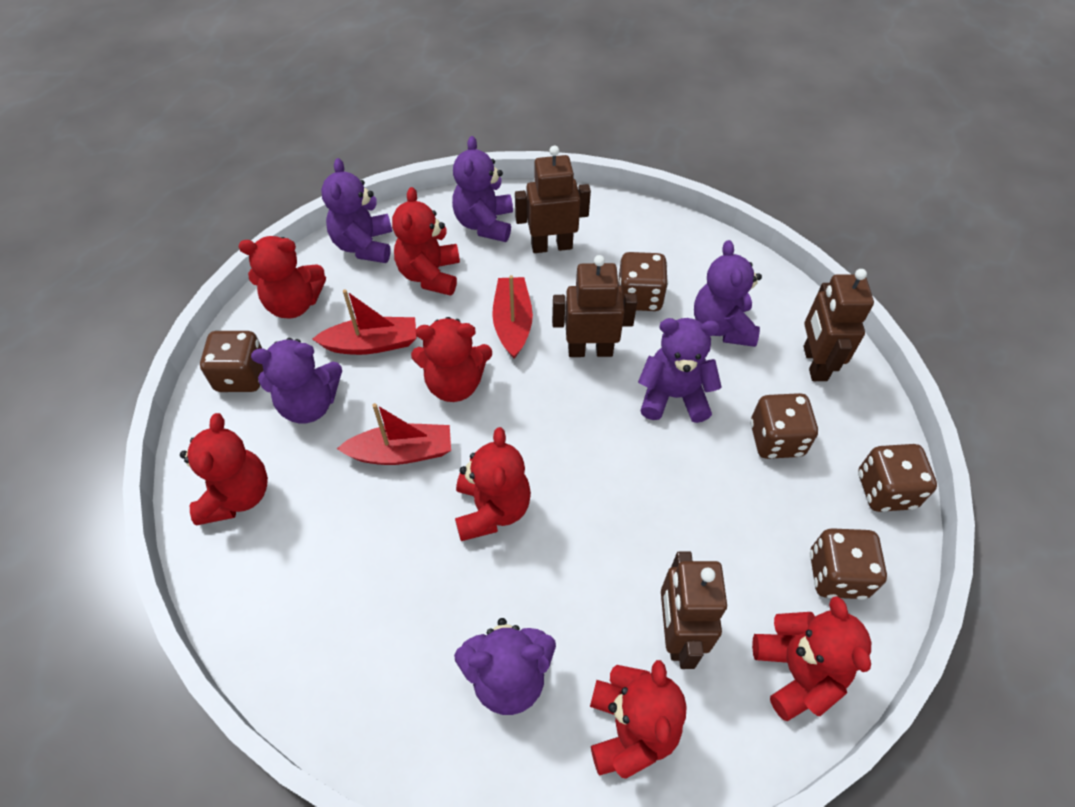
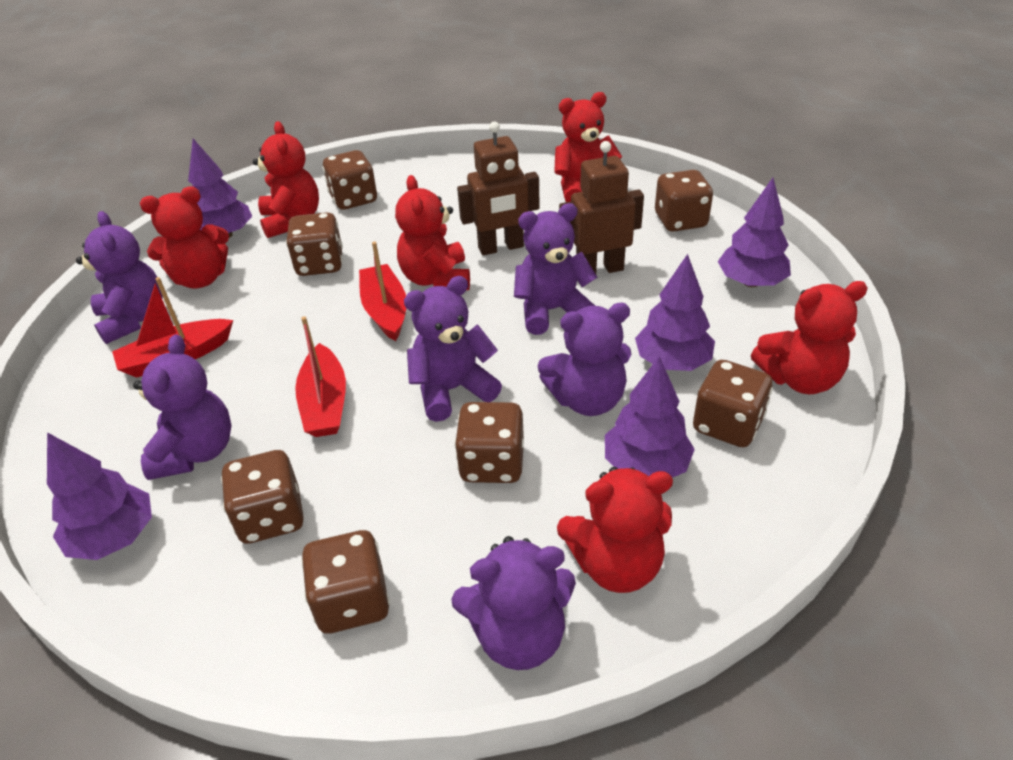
brown dice: [200,331,263,392] [618,252,668,311] [750,393,818,459] [810,528,887,600] [858,444,937,512] = 5 -> [221,450,304,544] [286,212,343,276] [301,530,390,633] [322,150,377,210] [454,402,524,483] [655,170,713,232] [693,360,773,447] = 7
brown robot: [515,146,591,253] [552,255,637,357] [661,551,727,669] [804,269,874,381] = 4 -> [457,121,540,255] [559,141,644,274] = 2
purple tree: none = 0 -> [47,432,152,560] [188,139,252,238] [605,356,695,478] [635,254,715,371] [718,178,791,287] = 5
red teddy bear: [180,413,268,525] [239,236,326,319] [392,187,460,296] [411,317,492,402] [455,427,531,541] [590,660,687,779] [752,596,871,721] = 7 -> [140,186,229,289] [253,121,319,238] [395,175,470,290] [554,92,622,202] [557,467,673,593] [751,281,868,394] = 6

